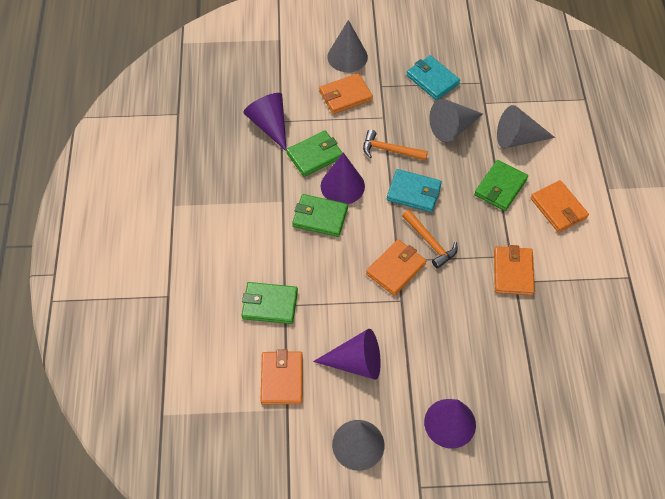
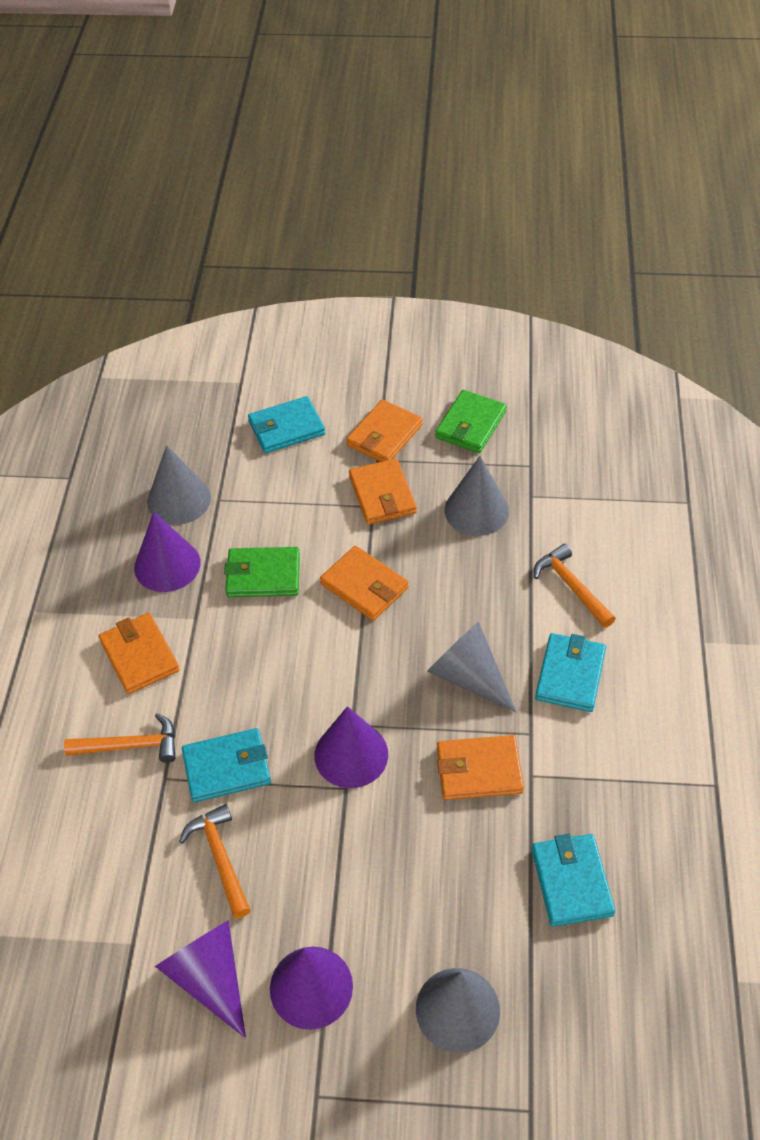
green wallet: [242,282,298,324] [286,131,343,177] [292,194,348,237] [474,160,528,211] = 4 -> [224,547,300,597] [435,390,507,453] = 2
orange hammer: [363,130,428,161] [402,210,458,269] = 2 -> [64,713,176,763] [179,804,251,919] [534,544,616,628] = 3
turquoise wallet: [387,169,442,212] [406,55,460,100] = 2 -> [182,728,271,802] [248,396,325,453] [532,834,615,927] [535,633,606,712] = 4

